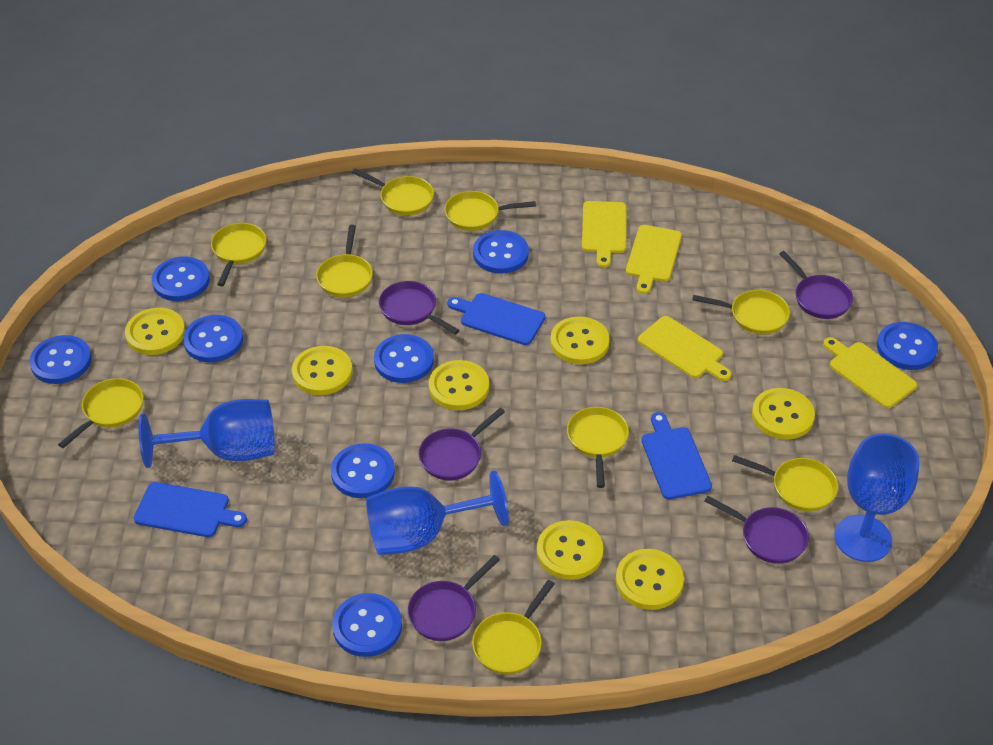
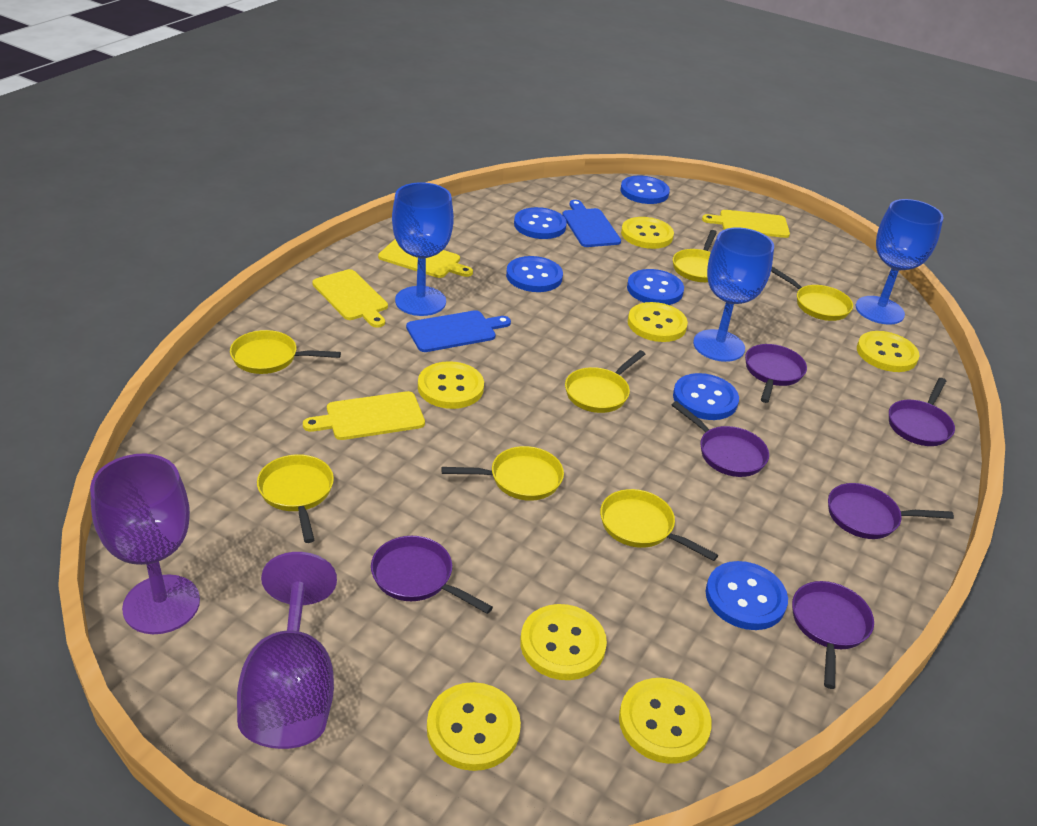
blue button: [29,335,92,384] [152,257,210,301] [183,315,243,362] [331,443,395,498] [332,593,402,657] [374,334,434,383] [473,230,529,274] [877,322,938,370] = 8 -> [506,256,563,292] [514,207,567,239] [620,175,670,204] [627,269,684,305] [673,373,739,420] [706,561,788,630] = 6
blue cutting board: [134,482,247,537] [447,293,545,345] [642,412,712,500] = 3 -> [406,310,511,352] [562,200,621,247] = 2
purple goblet: none = 0 -> [90,454,200,634] [237,552,337,749] = 2
purple pan: [379,281,459,334] [408,555,500,641] [419,408,505,480] [705,496,809,564] [779,251,853,319] = 5 -> [371,536,493,614] [672,401,769,477] [745,344,807,403] [792,581,874,689] [828,483,954,539] [889,378,955,446] = 6
yellow pan: [58,378,143,448] [211,223,266,286] [316,225,373,297] [352,169,434,215] [445,191,536,231] [472,580,555,675] [567,407,629,488] [692,290,790,334] [732,455,838,511] = 9 -> [230,330,341,374] [257,454,334,543] [441,446,564,501] [565,350,645,413] [600,489,718,561] [673,230,717,282] [771,267,853,321] = 7

